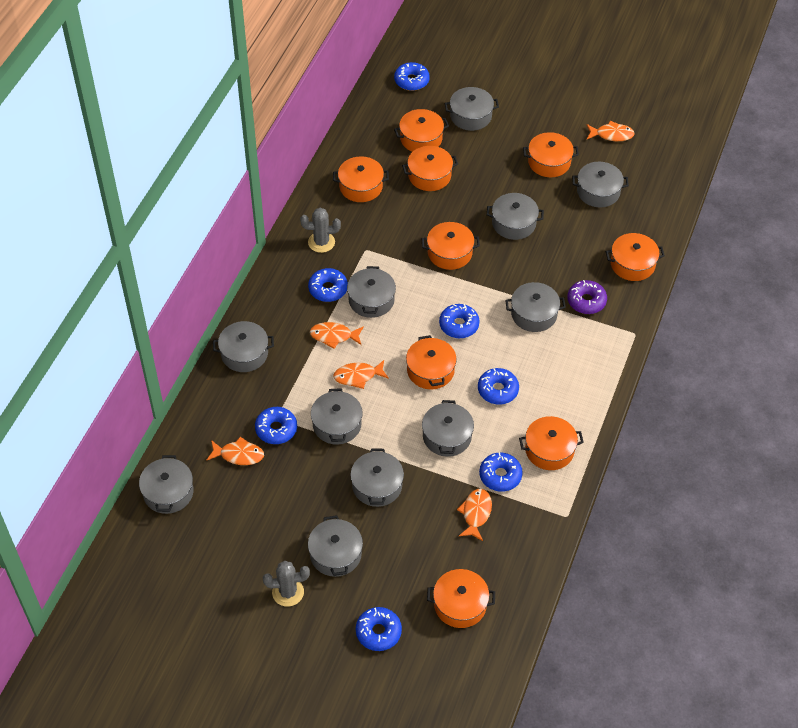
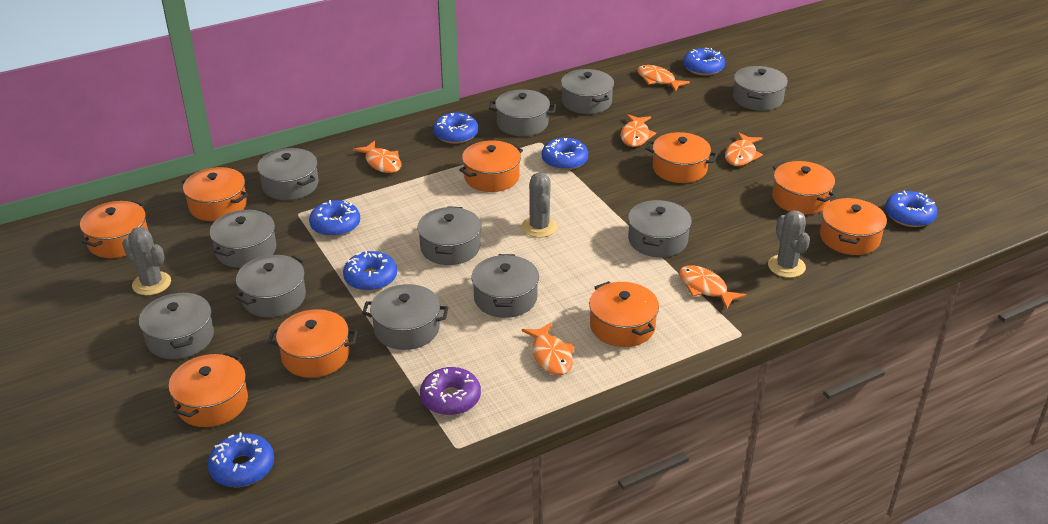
grey cactus: [263,561,310,607] [300,208,341,253] = 2 -> [122,227,171,295] [522,173,557,238] [768,210,810,278] = 3
orange fish: [206,437,264,465] [310,322,364,349] [333,360,389,389] [457,489,492,541] [586,121,635,141] = 5 -> [353,141,401,173] [522,322,574,375] [621,114,656,147] [637,65,690,92] [679,265,746,309] [725,132,763,166] = 6

